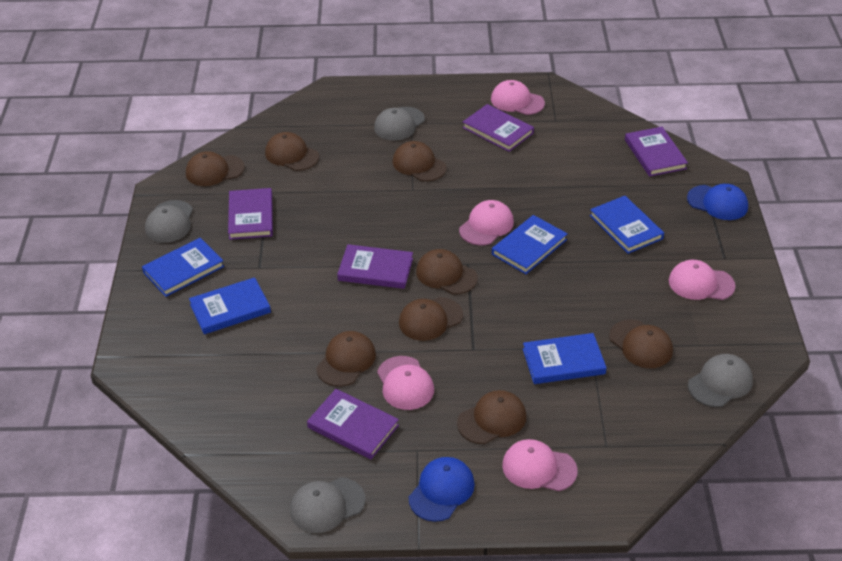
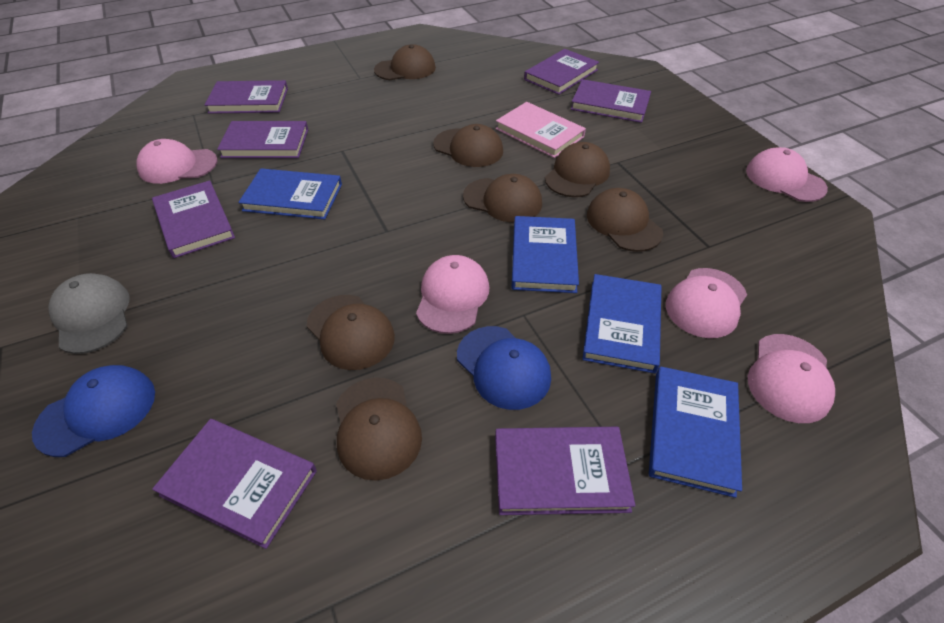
blue book: [142,238,224,297] [189,277,271,334] [492,215,568,274] [523,333,607,384] [590,196,664,254] = 5 -> [238,168,342,219] [512,216,579,293] [582,274,661,373] [649,366,742,498] = 4
brown cap: [186,151,245,186] [265,132,319,171] [316,331,376,387] [392,141,447,182] [399,297,463,341] [416,249,478,295] [457,390,526,444] [609,319,673,368] = 8 -> [306,295,395,370] [336,377,422,481] [374,44,436,80] [433,124,503,167] [463,174,542,222] [545,142,610,197] [587,188,663,252] = 7
grey cap: [145,200,193,243] [290,478,365,533] [374,107,425,141] [688,354,753,407] = 4 -> [48,273,130,354] = 1
pink book: none = 0 -> [496,102,586,158] = 1
purple book: [228,188,273,240] [307,389,399,459] [337,244,413,289] [462,104,534,152] [625,127,688,177] = 5 -> [152,180,235,258] [152,419,317,549] [205,80,288,114] [217,121,308,158] [495,427,636,515] [524,49,599,95] [571,79,651,123] = 7

